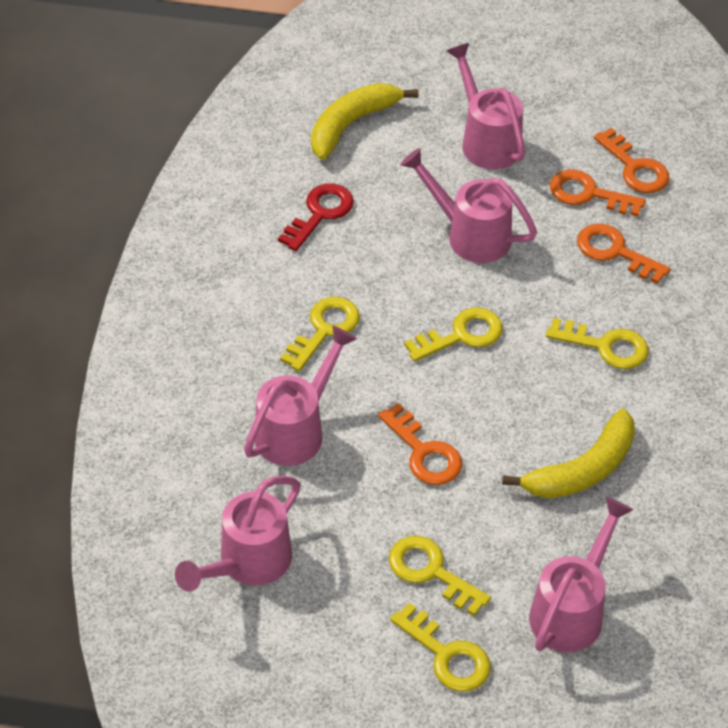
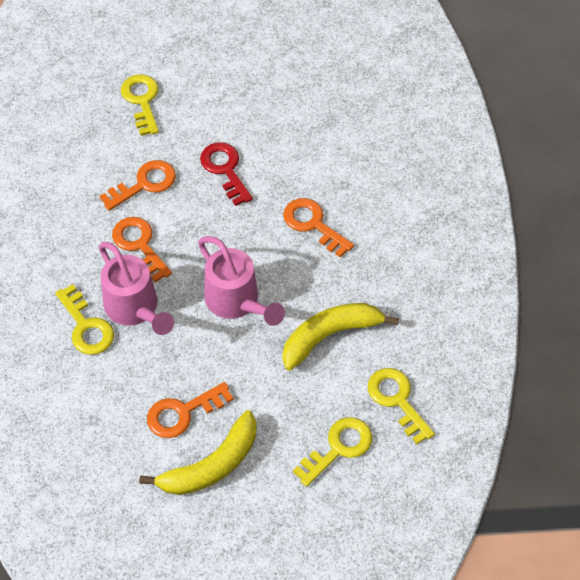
pink watering can: [175,476,301,592] [244,326,357,466] [400,148,537,263] [447,43,526,169] [529,497,633,652] = 5 -> [99,242,174,335] [198,236,285,326] = 2
yellow key: [280,297,360,372] [389,536,491,616] [390,602,491,692] [404,307,503,362] [546,318,649,369] = 5 -> [55,284,114,355] [121,74,159,136] [293,417,372,487] [368,368,435,444] = 4

